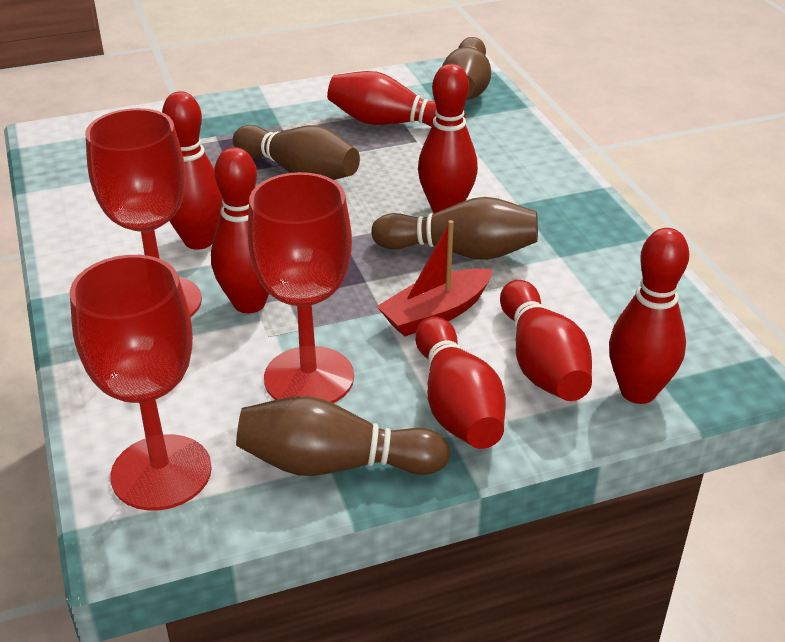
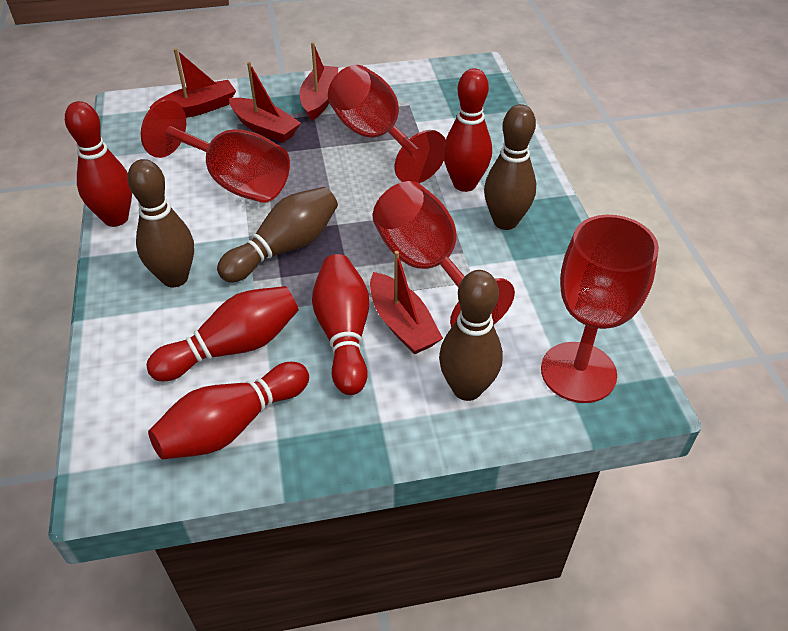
red boat: [377,220,493,337] = 1 -> [150,48,236,118] [229,62,301,143] [300,42,338,121] [370,251,443,354] = 4
red bowling pin: [162,91,223,250] [211,147,269,313] [327,71,466,127] [415,317,505,449] [418,64,478,213] [500,280,592,401] [609,228,689,404] = 7 -> [65,101,132,227] [146,286,299,381] [148,362,309,460] [312,254,369,395] [443,68,492,192] = 5
red goblet: [70,255,212,511] [85,108,202,317] [248,172,354,403] = 3 -> [141,99,290,203] [328,65,446,183] [373,181,515,328] [541,215,659,403] = 4

